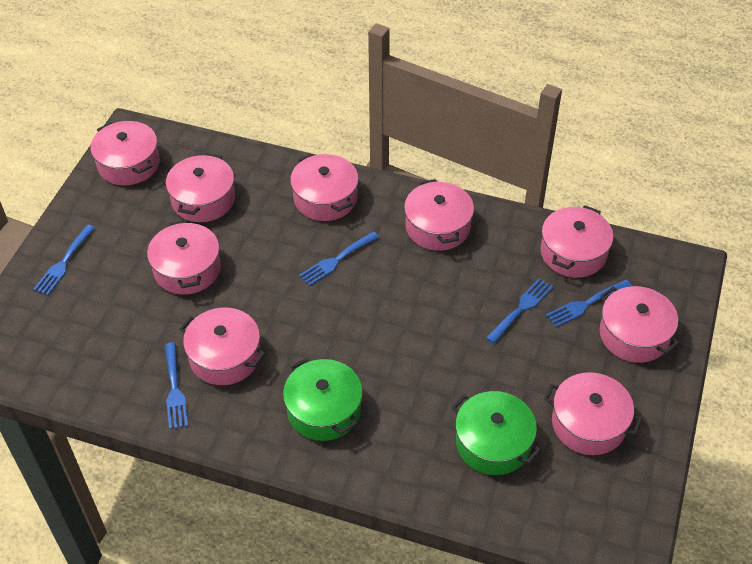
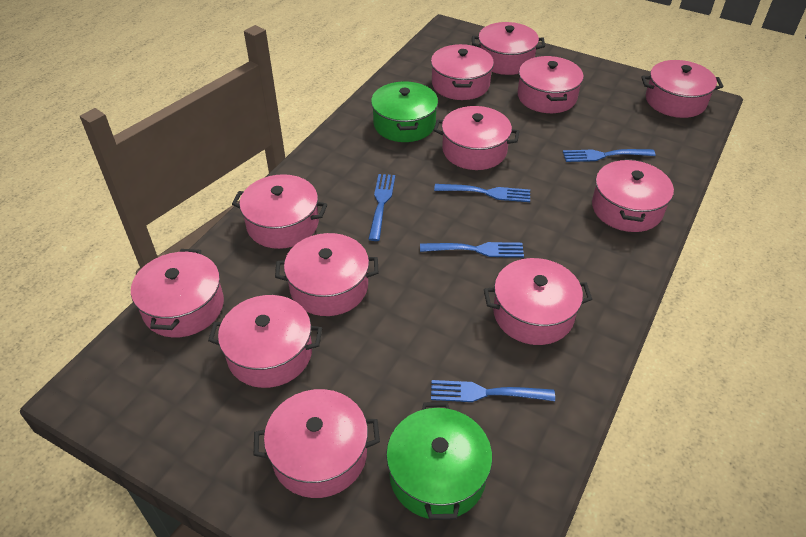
pink pot: [90,121,160,185] [147,220,221,295] [166,153,235,222] [180,307,266,385] [290,154,359,221] [404,179,474,251] [540,205,613,277] [544,372,642,455] [600,286,680,363] = 9 -> [131,249,224,338] [208,295,322,388] [232,174,327,249] [254,389,380,498] [275,233,378,316] [431,44,494,100] [434,106,520,170] [472,22,545,75] [484,258,592,345] [517,56,584,113] [592,159,674,232] [641,60,723,118] = 12

